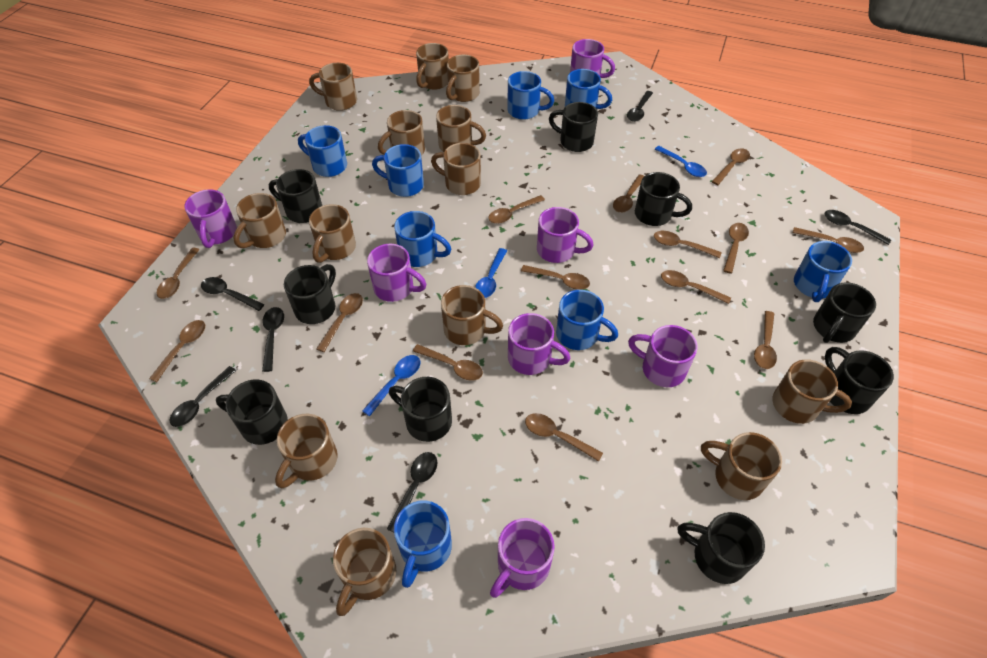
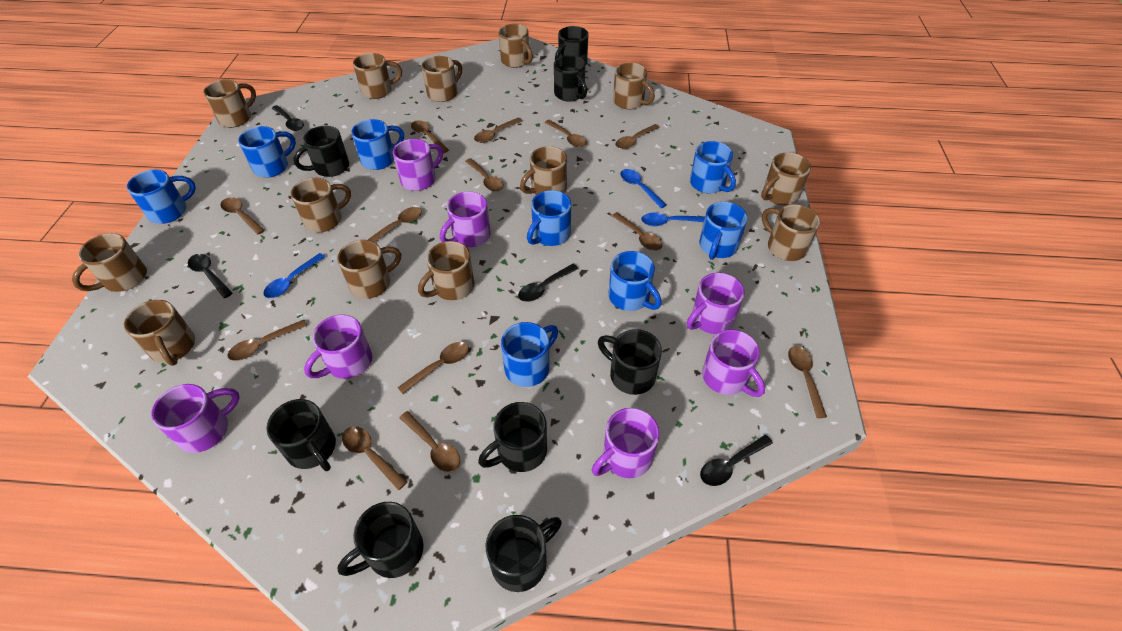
black mug: [216,379,288,445] [269,169,322,223] [284,264,336,324] [389,377,452,442] [549,102,598,152] [635,172,692,226] [677,512,765,584] [813,282,876,343] [825,347,894,414] = 9 -> [266,399,336,471] [293,126,349,177] [337,502,424,578] [478,402,547,472] [486,515,562,592] [554,55,587,102] [555,26,588,64] [598,329,662,395] = 8
black spoon: [170,366,236,427] [201,277,264,311] [262,307,284,372] [387,452,437,532] [627,91,653,122] [825,210,891,245] = 6 -> [188,254,232,298] [272,105,304,131] [518,264,578,302] [700,435,773,486] = 4
brown spoon: [149,320,205,382] [157,248,200,299] [316,293,363,352] [413,344,483,381] [488,195,545,224] [521,265,590,290] [525,413,603,462] [613,174,644,213] [654,231,722,258] [661,270,731,304] [712,148,750,185] [723,223,749,274] [754,311,777,369] [792,227,864,253] = 14 -> [221,197,265,235] [227,320,307,361] [342,426,407,490] [368,207,422,242] [397,342,469,394] [399,411,460,472] [411,120,449,153] [465,158,504,192] [474,118,522,143] [544,120,587,147] [612,212,662,251] [615,124,660,149] [788,346,827,418] = 13

